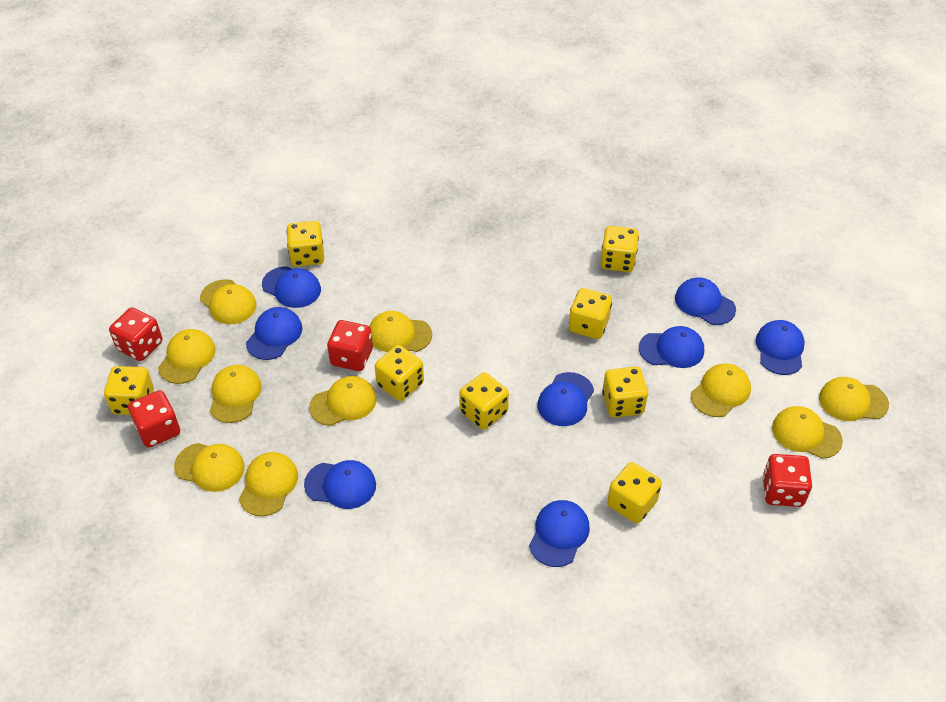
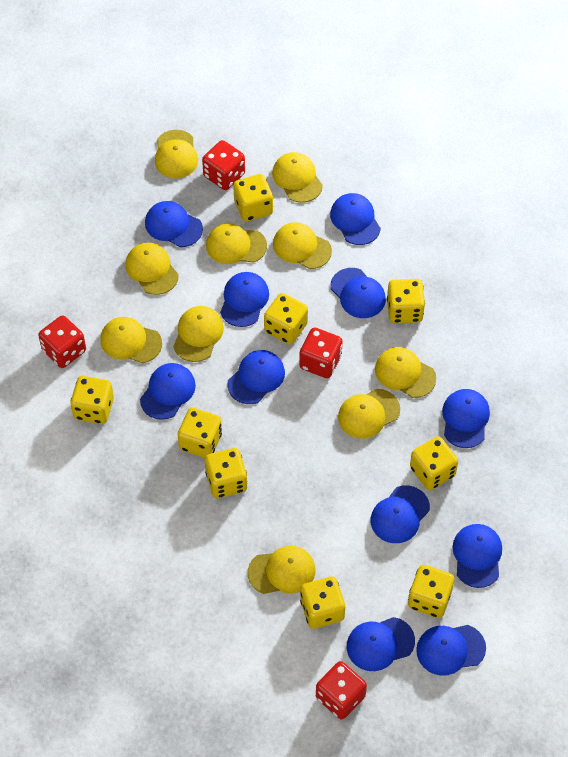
blue cap: [246,307,302,360] [262,266,321,308] [304,460,376,509] [529,500,590,567] [537,372,594,426] [639,326,704,368] [675,277,736,325] [756,320,805,375] = 8 -> [140,363,196,420] [145,201,203,247] [220,272,269,327] [227,350,285,404] [330,193,381,245] [330,268,386,318] [347,617,415,671] [371,485,430,543] [416,625,486,676] [442,389,490,448] [452,524,502,588] = 11
yellow dice: [104,366,154,415] [286,221,324,267] [375,345,424,401] [459,372,509,430] [569,288,612,339] [600,226,639,272] [602,366,648,418] [607,462,662,523] = 8 -> [70,376,114,424] [178,408,222,458] [205,448,247,498] [233,174,273,222] [264,293,308,345] [300,576,345,629] [387,279,425,323] [408,565,455,618] [410,436,458,490] = 9

